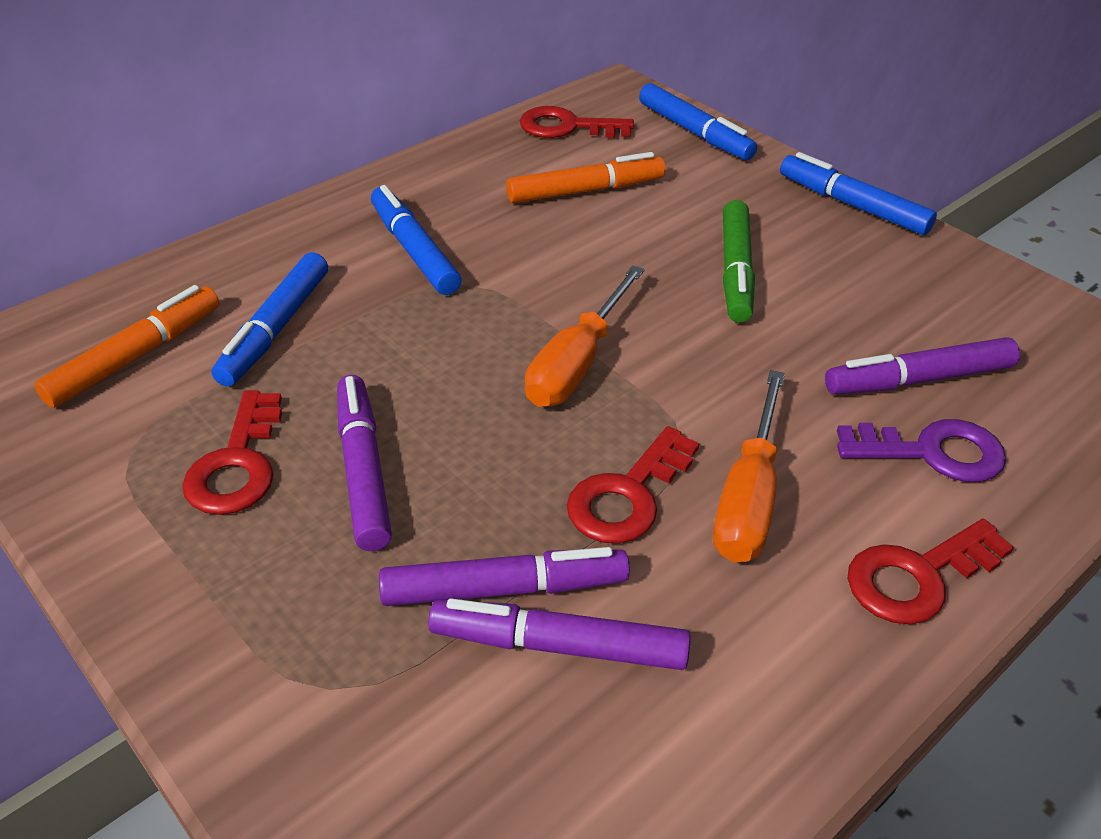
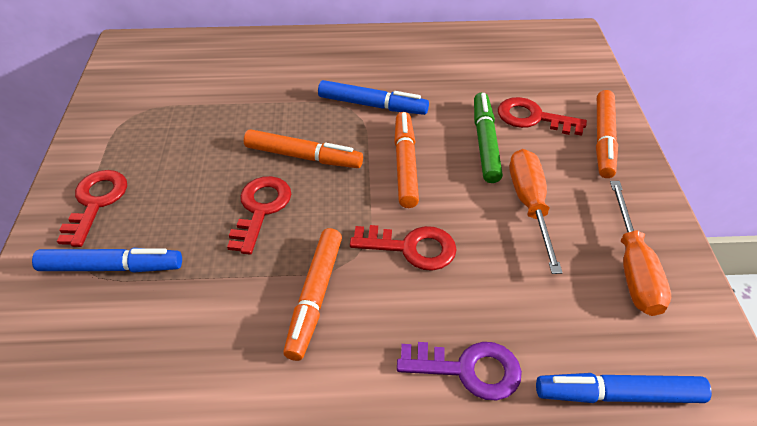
blue marker: [212,253,328,387] [371,185,461,295] [639,83,757,160] [780,152,937,235] = 4 -> [32,248,182,272] [318,80,429,115] [536,373,712,403] = 3
orange marker: [34,285,220,408] [506,152,666,203] = 2 -> [244,129,363,168] [283,228,342,361] [394,112,419,208] [596,90,618,178] = 4
purple marker: [337,375,392,551] [379,547,630,606] [428,598,691,670] [825,337,1020,395] = 4 -> none = 0

